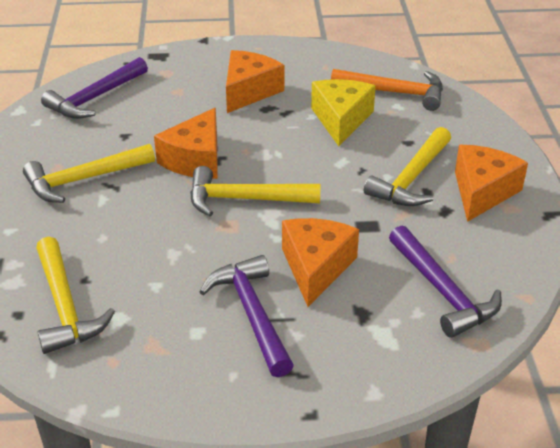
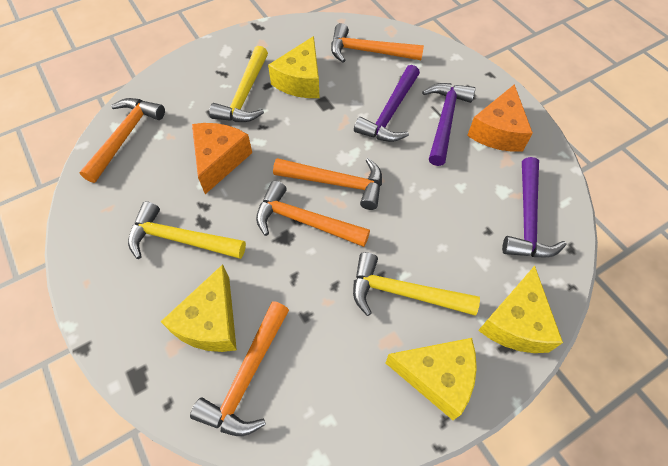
orange cheese: [154,108,218,179] [226,50,284,113] [282,218,359,307] [455,145,528,222] = 4 -> [192,123,252,194] [467,84,533,152] = 2
orange hammer: [331,69,443,111] = 1 -> [79,98,165,183] [190,301,289,436] [256,181,370,247] [273,158,382,210] [331,23,424,63] = 5
yellow cheese: [311,79,376,146] = 1 -> [161,264,237,352] [268,36,320,98] [386,338,477,420] [478,266,563,353] = 4
yellow hammer: [23,144,155,203] [36,237,115,354] [190,166,321,216] [364,127,451,206] = 4 -> [128,201,246,259] [209,46,268,122] [353,252,480,316] = 3

